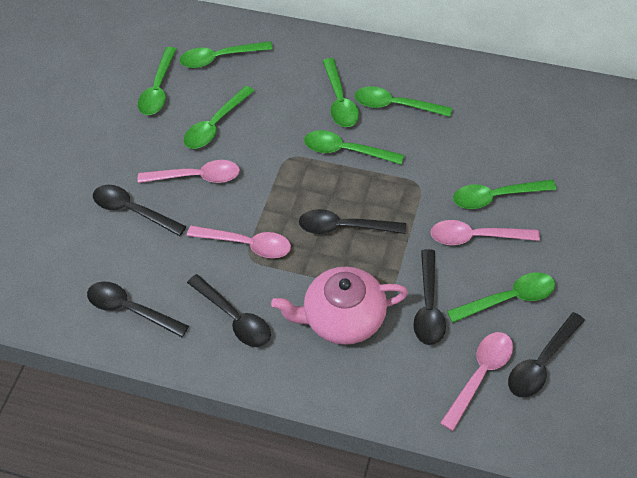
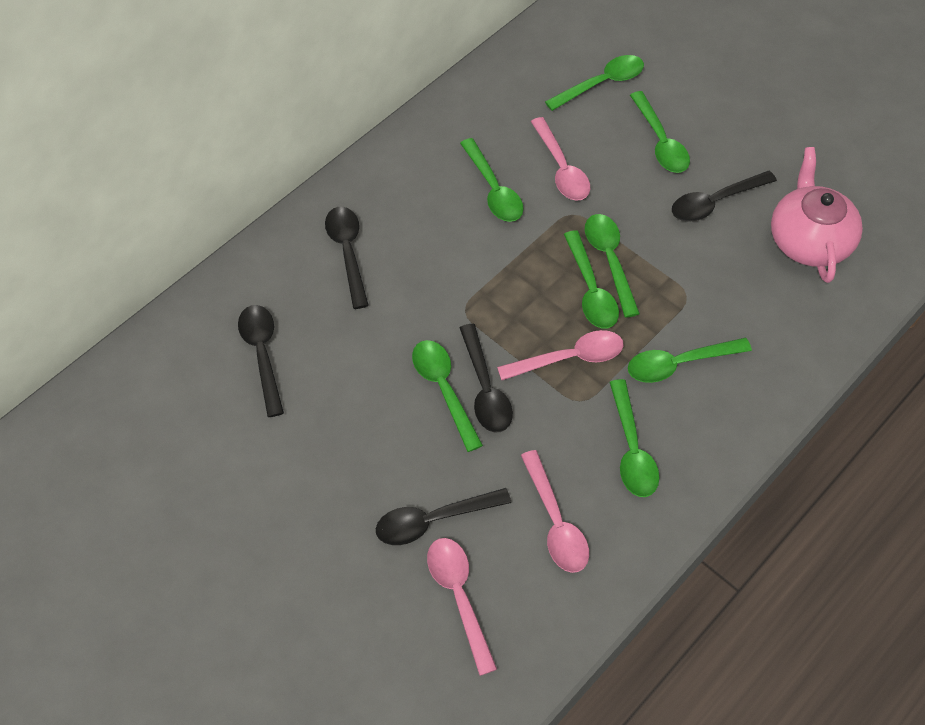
black spoon: [87,281,189,337] [93,185,186,236] [187,274,271,347] [299,209,406,234] [413,249,446,345] [508,312,585,398] = 6 -> [238,305,284,417] [325,207,369,309] [376,488,511,545] [460,324,513,432] [672,171,777,222] = 5

